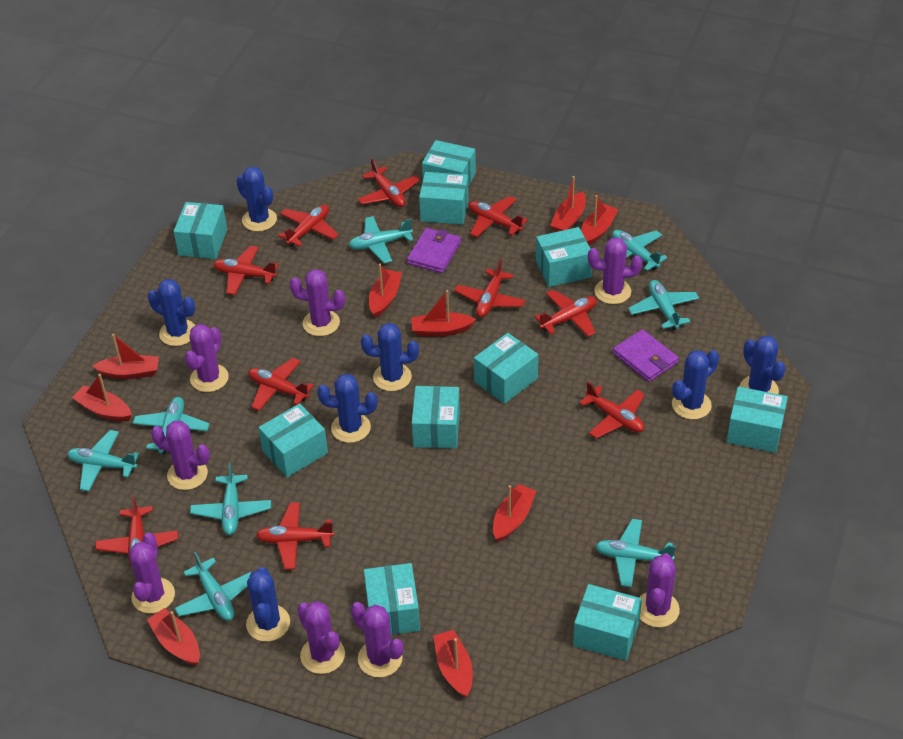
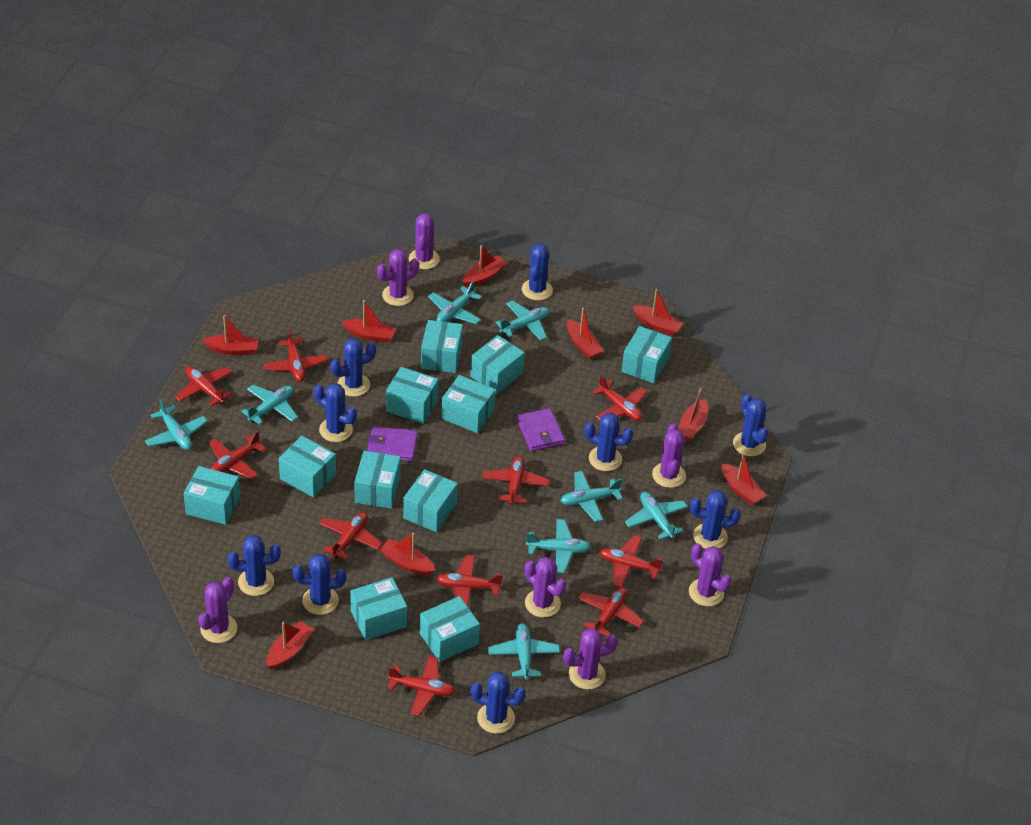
blue cactus: [148,279,195,346] [236,167,277,231] [246,567,290,642] [317,373,377,443] [361,323,419,391] [672,350,719,420] [739,335,786,394] = 7 -> [228,535,281,596] [293,554,346,615] [314,383,357,442] [330,339,376,397] [470,672,526,734] [522,244,553,300] [584,413,633,471] [690,490,741,549] [733,394,768,456] = 9
purple cactus: [129,533,175,613] [151,420,210,490] [185,324,229,392] [289,269,345,336] [297,601,345,674] [351,602,404,677] [588,237,642,304] [639,553,680,627] = 8 -> [198,577,237,643] [377,249,419,306] [409,213,439,269] [524,557,566,617] [563,628,618,689] [652,423,686,488] [689,543,732,606] = 7
turquoise box: [173,202,227,259] [258,403,328,477] [364,563,420,635] [412,386,460,449] [419,172,469,225] [422,140,476,187] [474,333,538,404] [536,227,592,287] [573,584,642,661] [726,387,788,453] = 10 -> [184,466,240,525] [279,436,336,498] [350,577,407,640] [354,451,401,509] [386,367,439,424] [403,469,458,532] [420,596,480,662] [421,320,463,373] [441,375,496,433] [470,335,525,394] [622,326,672,383] = 11

